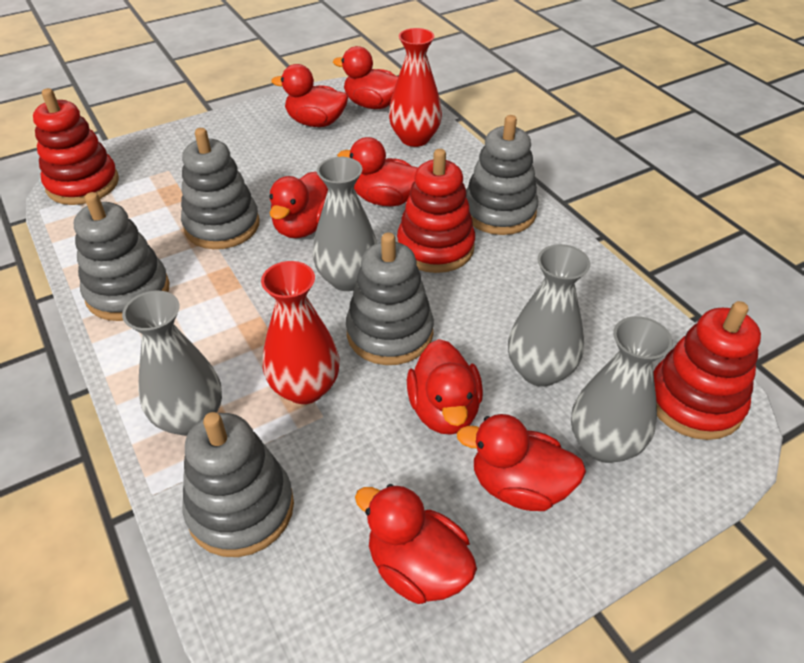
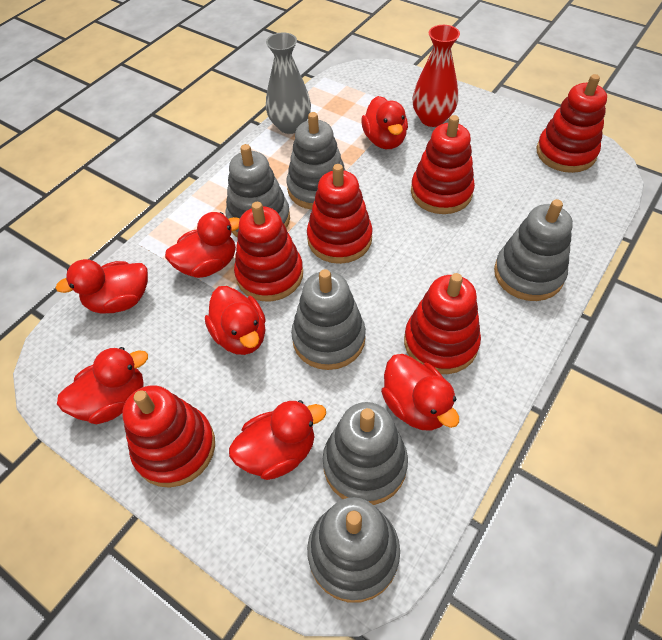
grey stacking toy: [74,192,170,321] [181,128,260,249] [183,412,294,557] [346,232,434,365] [466,115,538,235] = 5 -> [226,144,290,237] [287,112,346,210] [291,269,366,370] [307,497,400,603] [323,402,408,505] [494,199,573,301] = 6
grey vase: [122,291,222,436] [313,157,377,291] [508,244,590,387] [571,316,673,463] = 4 -> [266,32,311,134] = 1
red stacking toy: [33,88,119,205] [397,149,475,273] [653,301,761,440] = 3 -> [122,385,215,488] [234,202,303,301] [307,164,373,264] [404,273,481,374] [411,115,475,214] [537,74,607,173] = 6
red vase: [261,261,339,404] [389,28,442,147] = 2 -> [412,25,460,127] = 1

